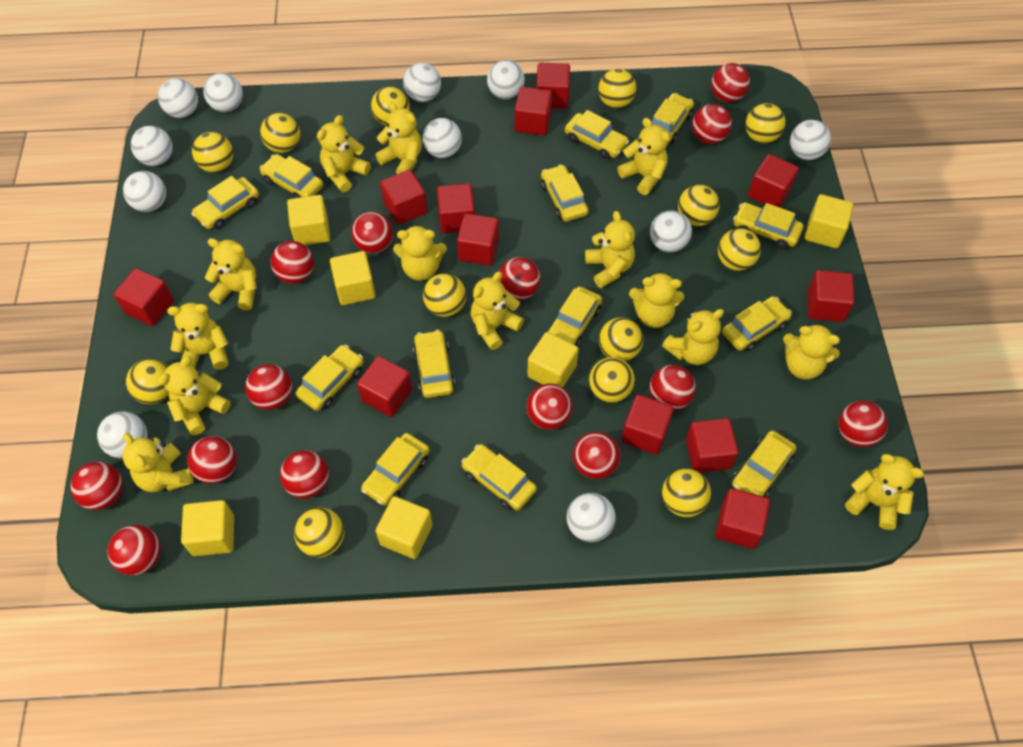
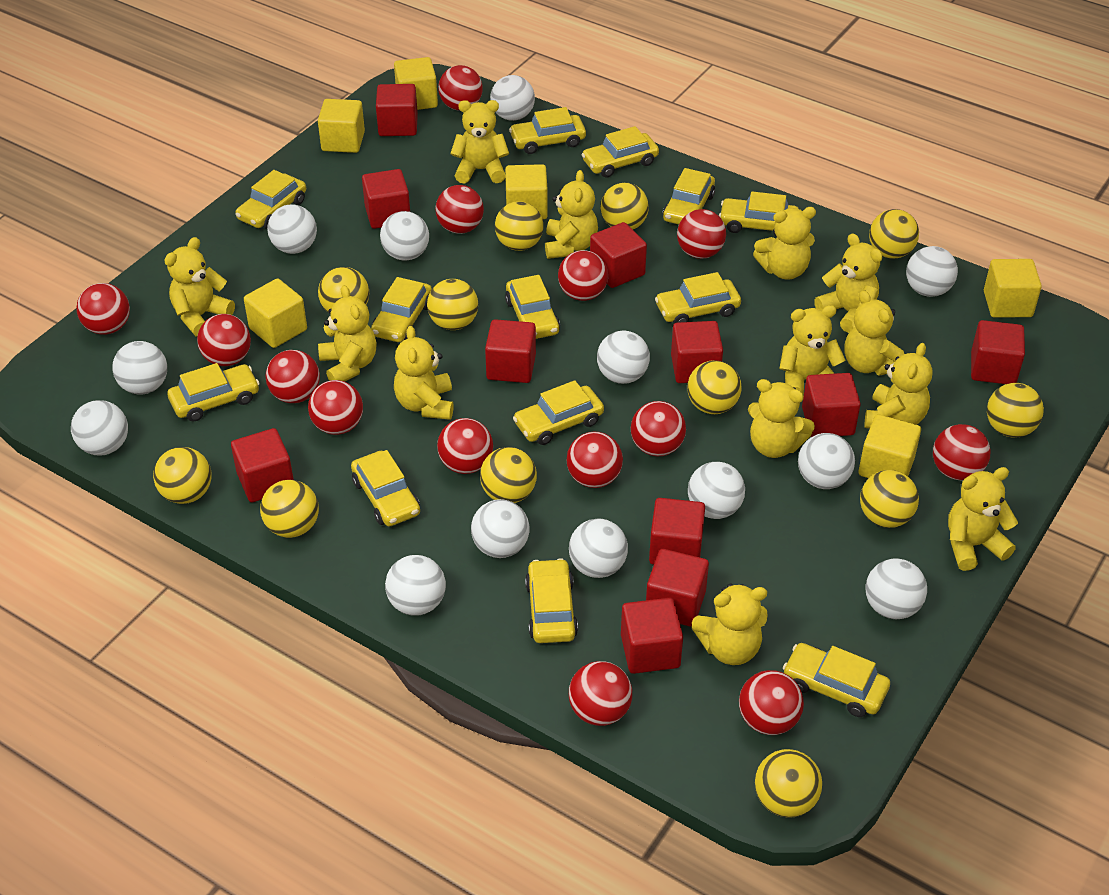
red cube: [114,268,174,326] [357,356,412,417] [380,169,427,225] [437,183,475,233] [457,213,499,266] [515,87,552,136] [536,63,570,109] [621,395,674,454] [686,418,739,473] [715,488,770,549] [748,154,799,207] [807,270,854,322] = 12 -> [231,428,294,502] [362,169,410,229] [376,84,418,136] [485,319,536,383] [590,222,647,288] [621,598,683,674] [646,549,709,627] [649,498,705,565] [671,321,723,383] [802,373,861,437] [971,320,1025,384] = 11
white ball: [97,411,147,458] [123,171,166,212] [131,126,173,166] [158,78,198,118] [203,73,243,112] [403,63,441,102] [422,118,462,158] [487,60,525,99] [566,493,616,542] [650,210,692,253] [790,120,831,160] = 11 -> [71,400,128,456] [112,341,167,395] [267,205,317,254] [380,211,429,261] [385,555,446,616] [471,499,530,558] [490,75,535,121] [569,519,628,578] [597,331,650,384] [688,462,745,519] [798,433,855,489] [865,558,927,619] [906,246,958,297] = 13
yellow ball: [126,359,169,404] [192,132,233,173] [260,113,300,153] [294,507,344,558] [371,86,410,126] [423,273,466,317] [589,357,635,403] [598,69,636,108] [599,317,643,361] [662,468,711,517] [678,185,720,226] [718,228,761,271] [745,103,786,143] = 13 -> [153,447,212,504] [260,480,319,538] [318,267,369,313] [427,279,478,330] [480,447,537,503] [495,201,543,251] [601,183,649,229] [687,360,742,414] [755,749,822,818] [860,470,919,528] [869,209,919,259] [987,383,1044,438] = 12
yellow teddy bear: [122,433,194,492] [158,356,231,436] [167,303,229,370] [205,238,257,310] [317,115,371,192] [375,102,422,174] [393,225,447,281] [471,271,524,350] [585,211,635,288] [618,118,670,195] [629,271,684,328] [662,309,724,365] [783,323,840,380] [845,454,924,530] = 14 -> [164,237,235,336] [318,285,377,382] [394,326,454,420] [450,100,509,184] [545,170,598,259] [691,584,768,665] [748,379,815,458] [753,207,816,280] [779,305,845,394] [814,233,882,333] [844,290,904,376] [865,343,932,429] [948,467,1018,571] = 13

